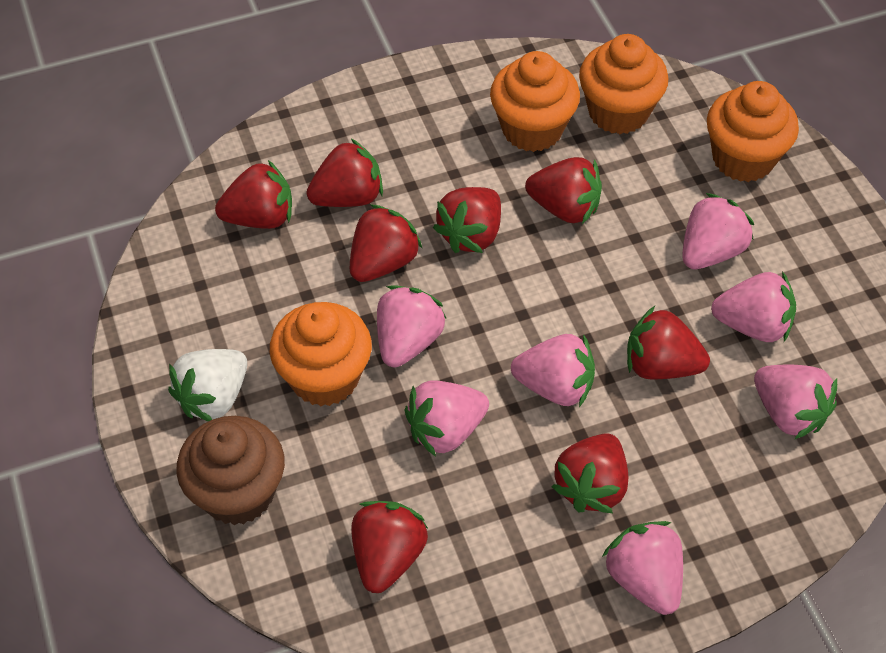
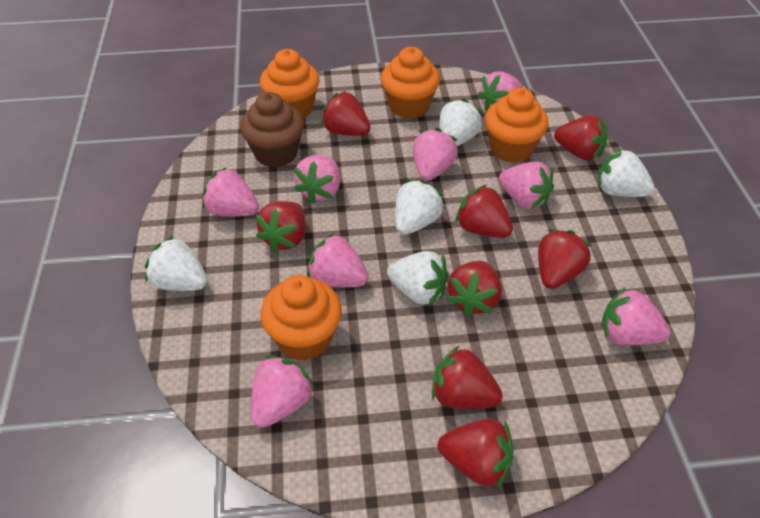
pink strawberry: [377,285,447,367] [404,380,489,457] [511,334,595,407] [602,521,683,615] [682,193,754,269] [711,271,796,342] [754,364,837,440] = 7 -> [202,167,259,217] [251,355,315,428] [294,155,340,204] [307,233,369,288] [413,128,458,181] [477,71,523,112] [499,161,554,209] [601,287,670,345] = 8
white strawberry: [168,349,247,421] = 1 -> [145,236,208,291] [387,251,449,306] [395,180,444,235] [439,99,482,146] [598,149,655,197] = 5

